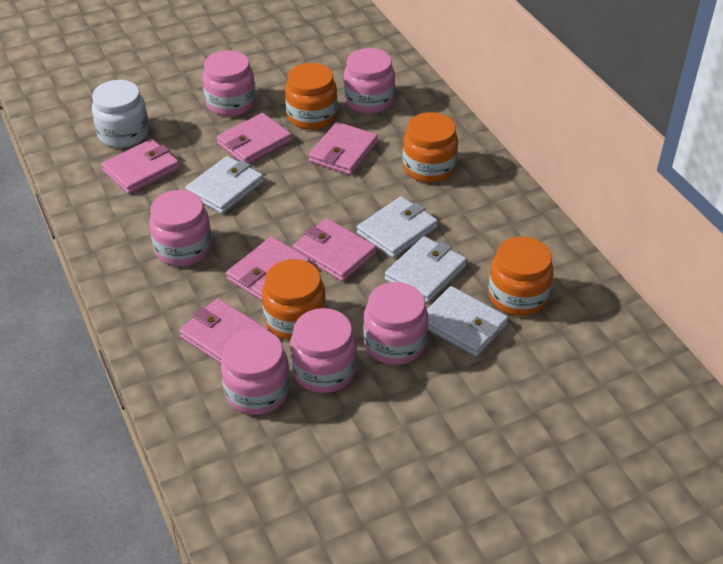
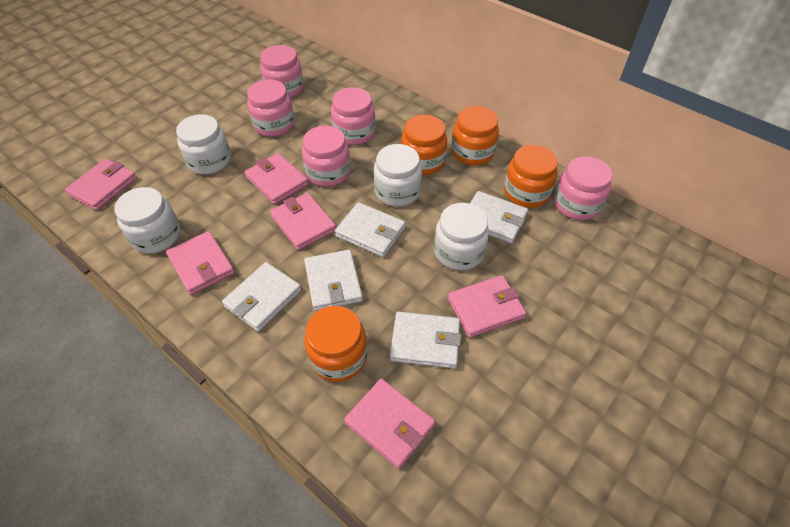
pink jar: [149,190,212,266] [203,50,256,116] [221,328,290,415] [290,308,357,393] [344,48,395,114] [363,282,428,365] = 6 -> [247,79,294,137] [260,45,304,98] [302,126,351,187] [331,87,376,145] [554,156,613,220] = 5
white jar: [92,80,149,148] = 1 -> [114,187,180,254] [176,114,231,175] [374,144,422,207] [434,203,489,270] = 4
white wallet: [185,156,264,214] [357,196,438,258] [385,236,467,303] [427,286,508,357] = 4 -> [222,262,301,332] [304,250,363,311] [335,202,405,257] [390,311,461,369] [470,191,528,244] = 5

